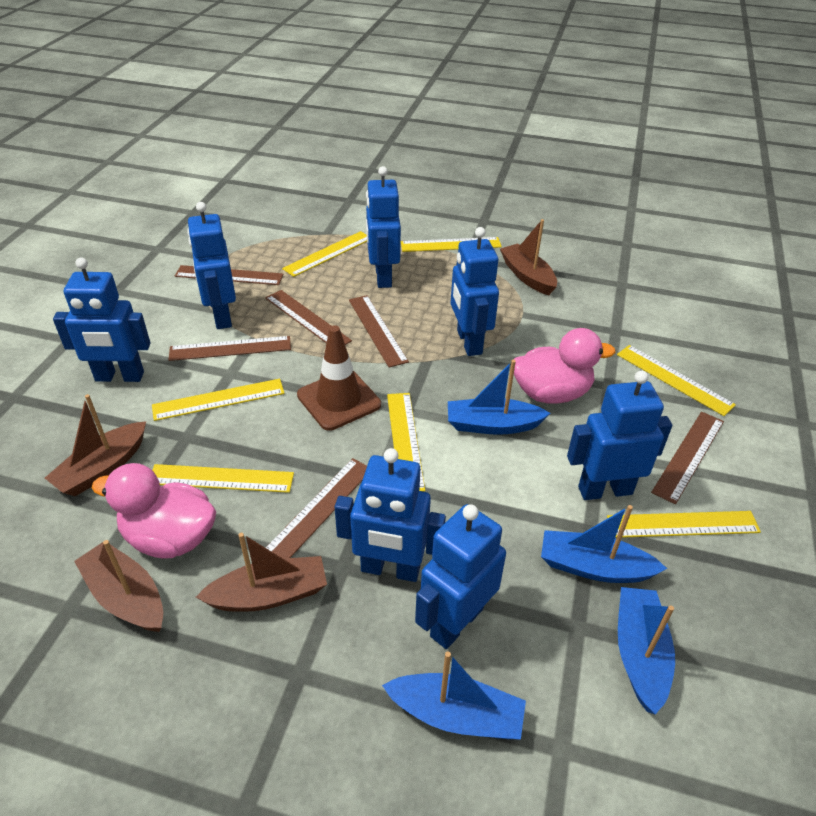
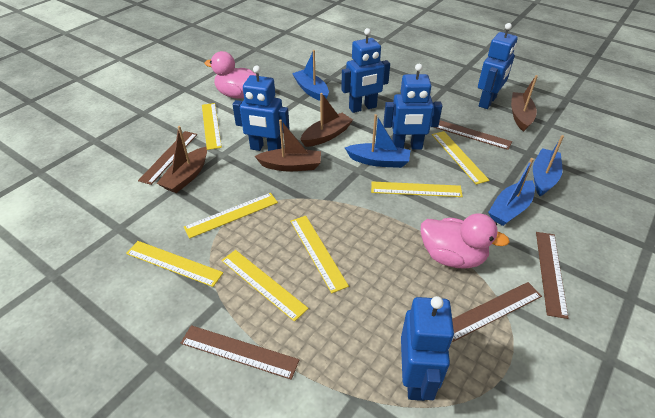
blue robot: [53,258,150,382] [187,202,236,329] [335,448,446,582] [366,166,401,288] [415,504,506,649] [451,227,499,356] [567,371,672,500] = 7 -> [232,65,290,151] [341,28,390,113] [383,64,442,150] [401,296,454,401] [478,23,518,109] = 5
brown ruler: [169,336,291,361] [175,265,283,285] [265,290,352,345] [266,458,367,559] [349,295,409,368] [651,412,724,505] = 6 -> [138,131,197,185] [181,325,299,380] [434,120,512,150] [452,282,542,342] [536,232,568,319] = 5
brown traffic cone: [297,325,381,431] = 1 -> none = 0

